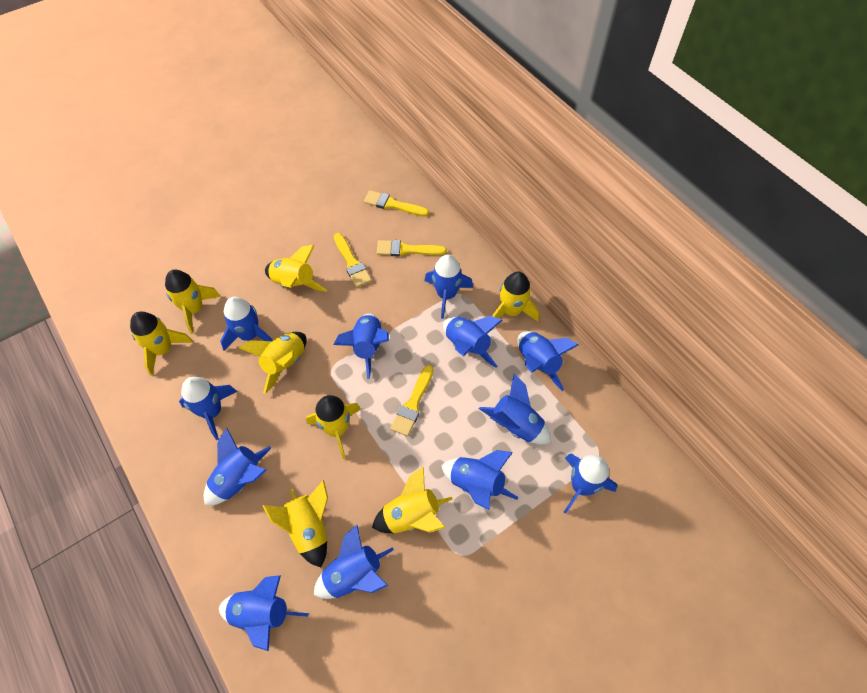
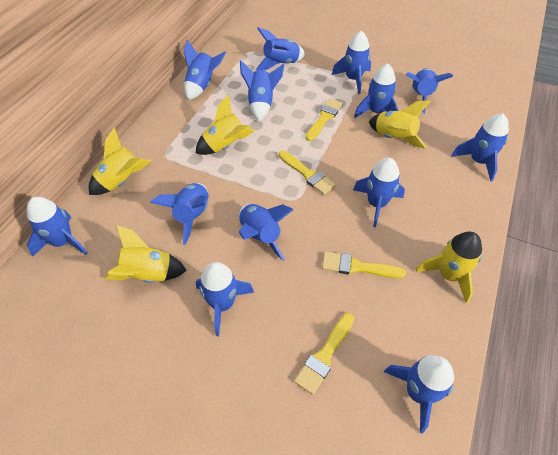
blue rocket: [179,377,237,440] [204,428,271,505] [219,575,309,651] [220,297,273,351] [314,525,394,599] [333,313,389,379] [424,255,473,319] [441,450,518,510] [443,316,502,368] [479,373,551,444] [518,331,579,391] [564,453,617,514] = 12 -> [27,197,88,257] [150,183,208,245] [184,40,226,100] [196,262,254,336] [239,204,294,261] [240,60,284,122] [256,27,305,70] [331,31,371,94] [353,157,405,227] [354,63,399,118] [384,355,454,433] [406,68,453,114] [451,114,509,181] = 13
yellow rocket: [130,311,193,376] [165,270,221,334] [239,332,307,394] [262,480,328,568] [265,245,327,292] [306,395,361,459] [372,467,453,534] [492,272,539,321] = 8 -> [89,128,151,195] [104,225,187,283] [196,95,255,155] [369,100,430,149] [416,231,482,303] = 5

